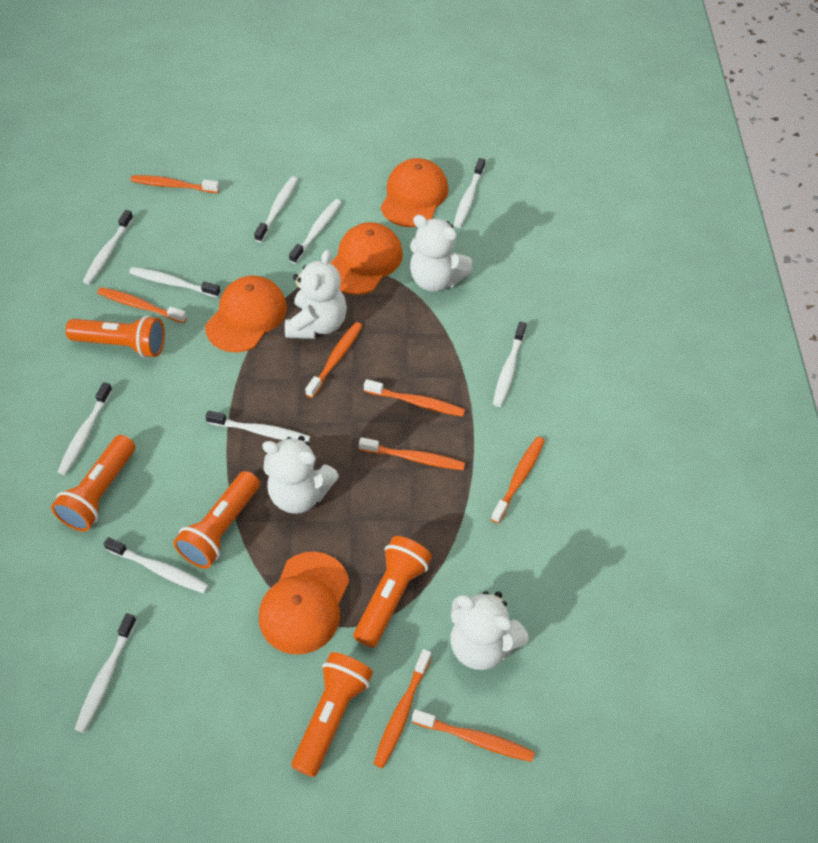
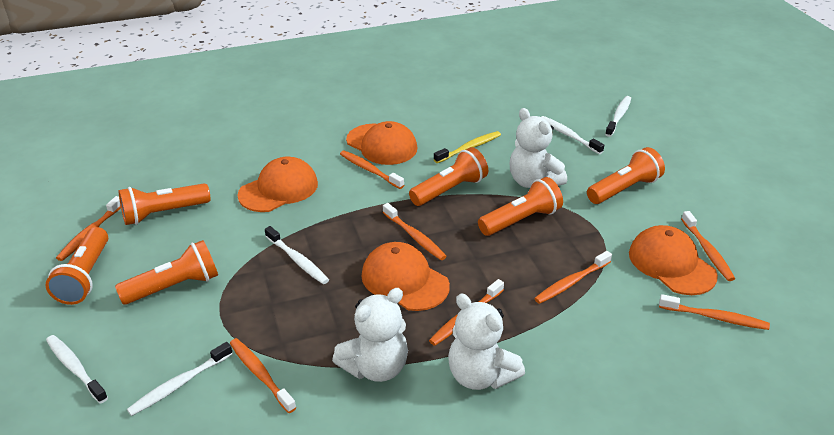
orange flashlight: [51,435,135,531] [65,315,165,358] [173,471,260,568] [292,652,373,777] [354,536,432,648] = 5 -> [46,227,108,305] [115,240,218,305] [119,184,211,225] [409,147,488,206] [478,177,563,236] [587,147,665,204] = 6
white teddy bear: [262,436,339,514] [285,250,347,339] [410,215,473,292] [451,591,529,670] = 4 -> [332,288,408,382] [448,294,525,390] [510,108,567,188] = 3
white toothbrush: [58,382,113,475] [74,613,137,733] [83,210,133,284] [104,537,209,593] [129,267,221,297] [205,411,310,442] [254,177,298,242] [289,199,342,264] [454,158,485,228] [493,321,527,407] = 10 -> [46,335,108,404] [127,342,233,416] [265,226,329,284] [541,116,604,154] [605,96,631,137] = 5
yellow toothbrush: none = 0 -> [434,131,501,163] = 1

